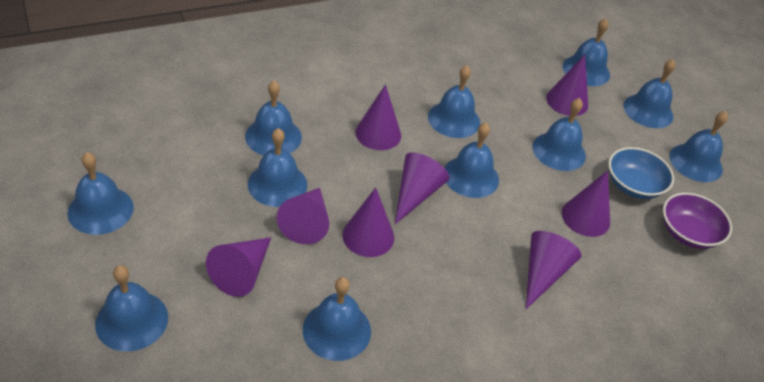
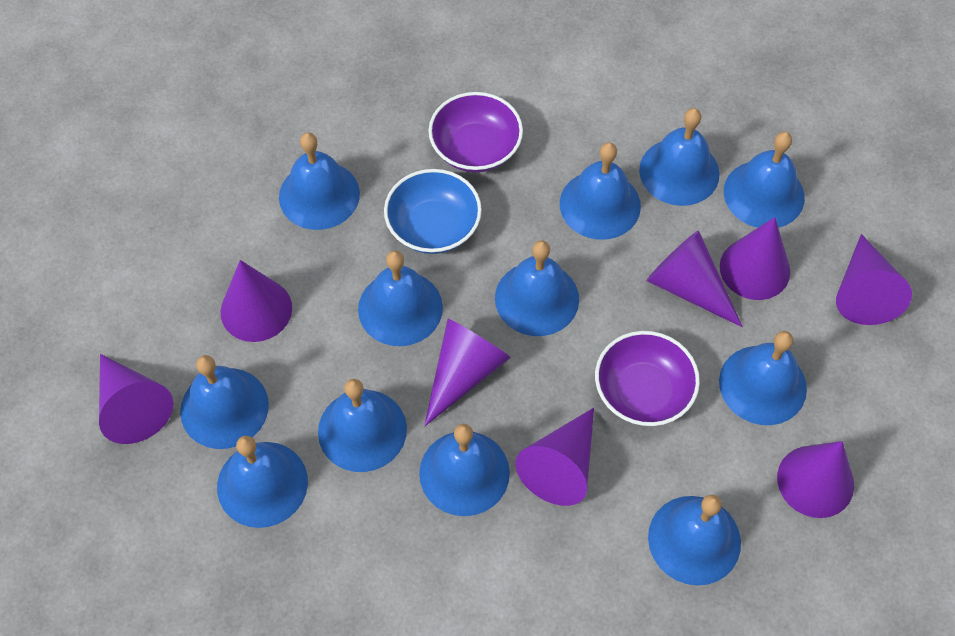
blue bell: [67,152,134,235] [95,265,168,352] [245,81,302,156] [248,128,307,207] [303,277,371,361] [428,65,480,138] [444,123,499,198] [532,98,586,171] [562,18,610,86] [624,59,676,128] [669,111,728,182] = 11 -> [180,355,269,449] [217,436,308,528] [279,133,360,230] [318,379,407,472] [358,251,443,346] [419,424,510,516] [495,240,579,336] [560,142,641,240] [639,108,720,206] [648,495,741,586] [719,331,807,425] [724,132,805,228] = 12
purple bowl: [663,193,732,249] = 1 -> [428,92,523,172] [595,331,700,426] = 2

